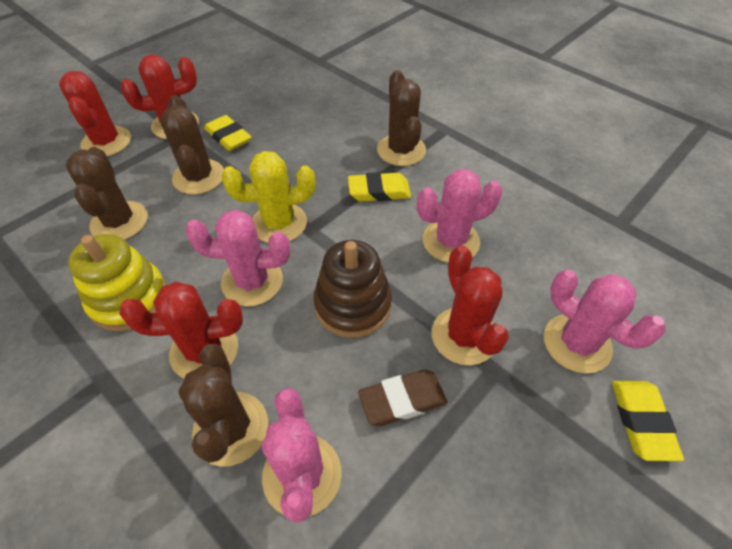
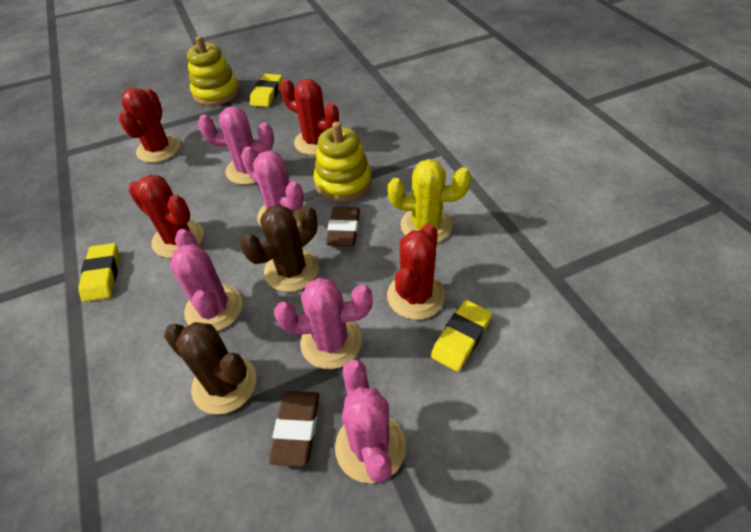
brown cactus: [66,147,148,240] [161,95,224,195] [178,344,268,467] [377,70,426,166] = 4 -> [164,322,256,415] [240,205,319,292] = 2
brown eraser: [358,369,448,426] = 1 -> [269,391,320,467] [326,207,360,246] = 2
brown stacking toy: [314,240,392,338] = 1 -> none = 0
pink cactus: [185,210,290,306] [261,388,342,523] [417,169,502,263] [544,270,666,373] = 4 -> [170,229,243,331] [198,106,274,185] [241,147,305,227] [274,278,373,369] [335,359,406,483] = 5
yellow stacking toy: [68,234,166,331] = 1 -> [187,36,239,106] [313,122,372,202] = 2

